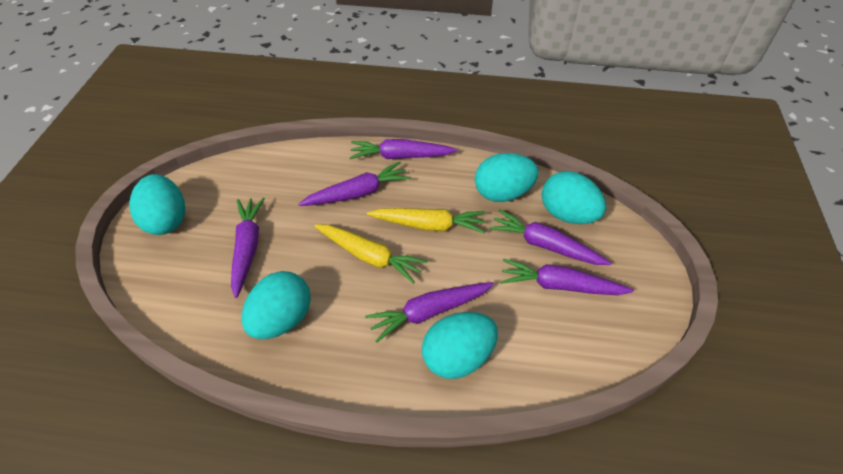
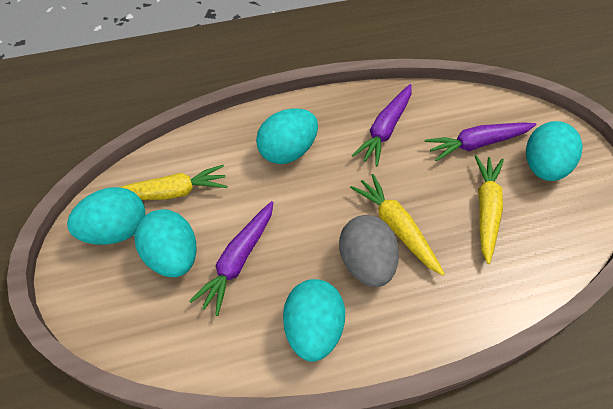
grey egg: none = 0 -> [339,215,399,287] = 1
purple carrot: [231,198,265,298] [298,162,410,206] [350,139,458,159] [365,282,494,342] [489,209,611,265] [500,258,634,295] = 6 -> [189,201,274,316] [352,84,412,166] [425,123,537,161] = 3
yellow carrot: [314,224,427,284] [367,208,486,233] = 2 -> [120,165,227,200] [350,174,445,276] [475,155,504,264] = 3

